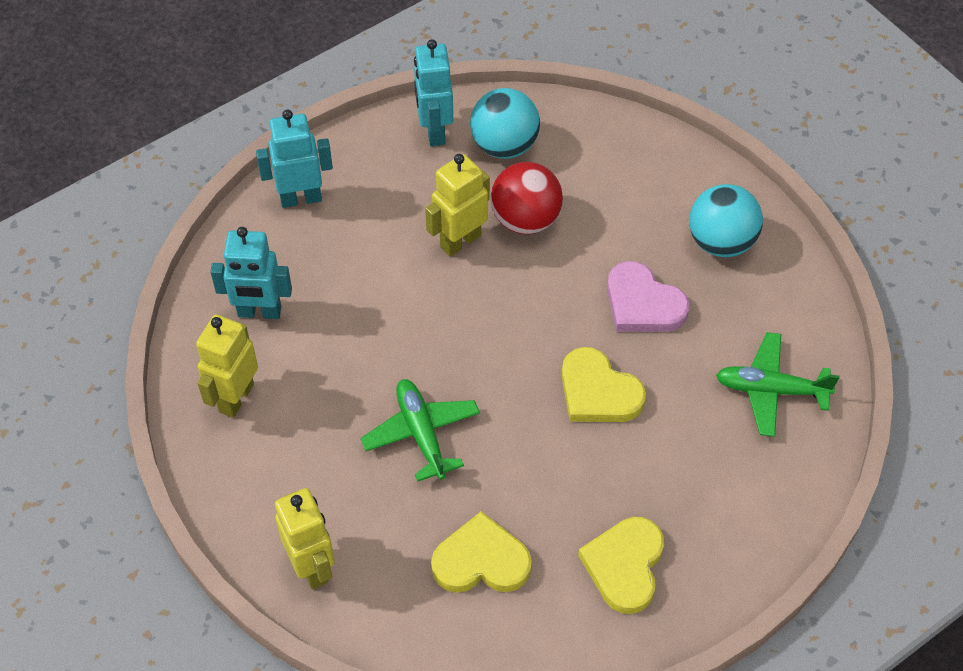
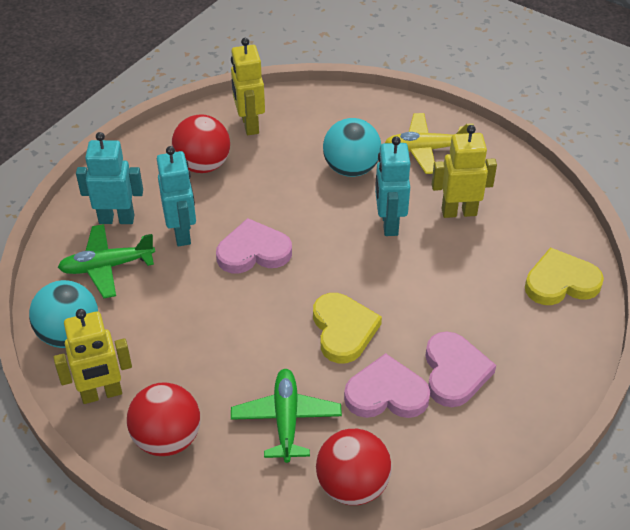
pink heart: [607,261,690,332] = 1 -> [216,218,292,274] [344,353,430,418] [425,332,496,407] = 3
red ball: [490,162,563,234] = 1 -> [127,382,200,456] [172,114,230,173] [316,429,392,505] = 3
yellow heart: [431,511,532,593] [562,347,646,422] [578,517,664,614] = 3 -> [313,293,382,363] [525,247,604,305] = 2
yellow plane: none = 0 -> [385,113,474,174] = 1

